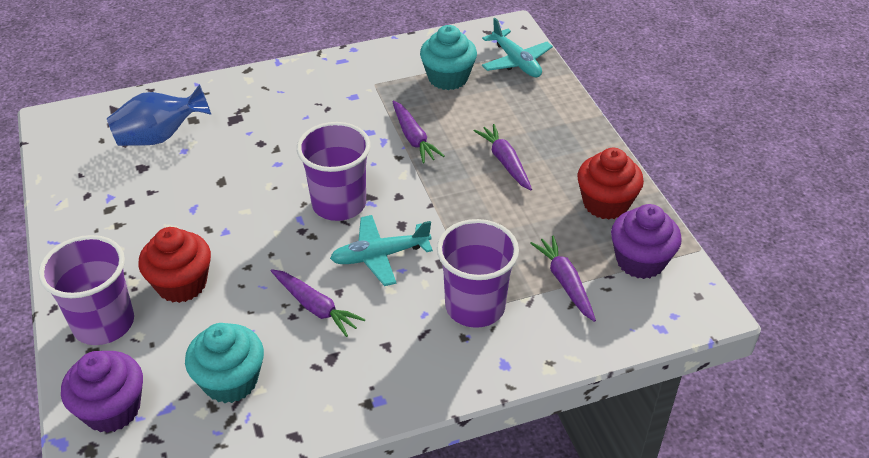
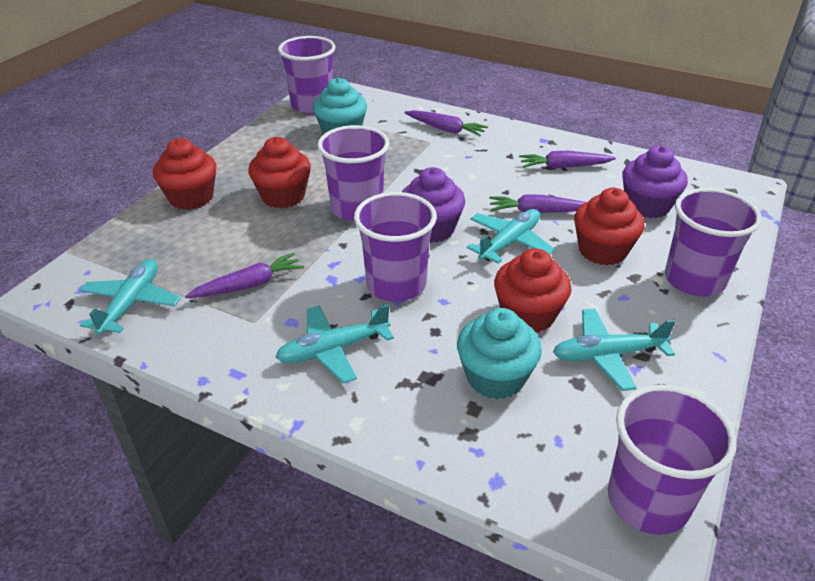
blue vase: [107,84,211,146] = 1 -> none = 0
purple cup: [39,235,134,345] [297,122,371,221] [437,219,519,328] = 3 -> [278,36,336,114] [317,125,389,221] [354,192,437,302] [608,385,737,535] [665,188,762,297] = 5
red cupcake: [138,227,211,303] [577,148,644,220] = 2 -> [153,138,217,210] [248,137,311,208] [494,248,572,333] [574,188,645,265] = 4
turquoise plane: [330,215,433,286] [482,18,553,78] = 2 -> [79,259,181,335] [275,304,394,383] [467,209,555,264] [553,308,676,391] = 4

